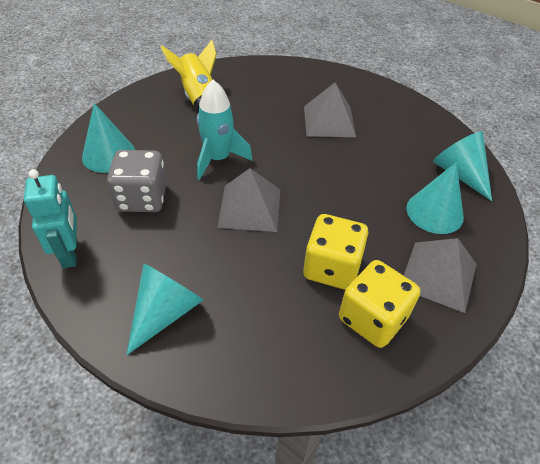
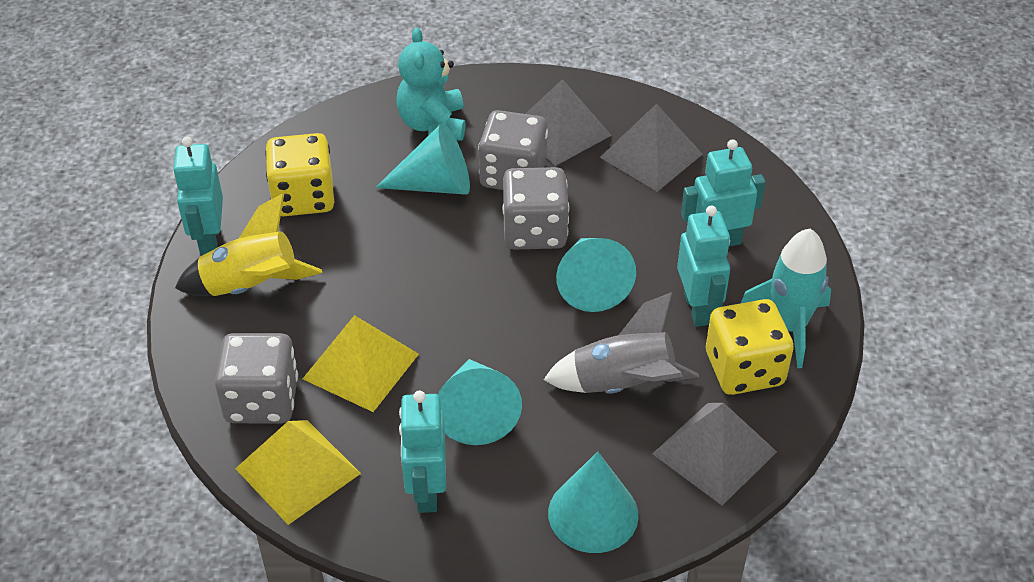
grey dice: [107,150,167,212] = 1 -> [215,333,298,423] [478,110,548,190] [502,167,569,249] = 3
grey rocket: none = 0 -> [544,292,699,394] = 1
turquoise robot: [24,169,77,268] = 1 -> [173,137,223,256] [399,390,446,513] [677,205,730,327] [681,139,765,246] = 4
turquoise teddy bear: none = 0 -> [396,28,466,141] = 1
yellow pyramid: none = 0 -> [235,420,361,525] [303,315,419,412] = 2

